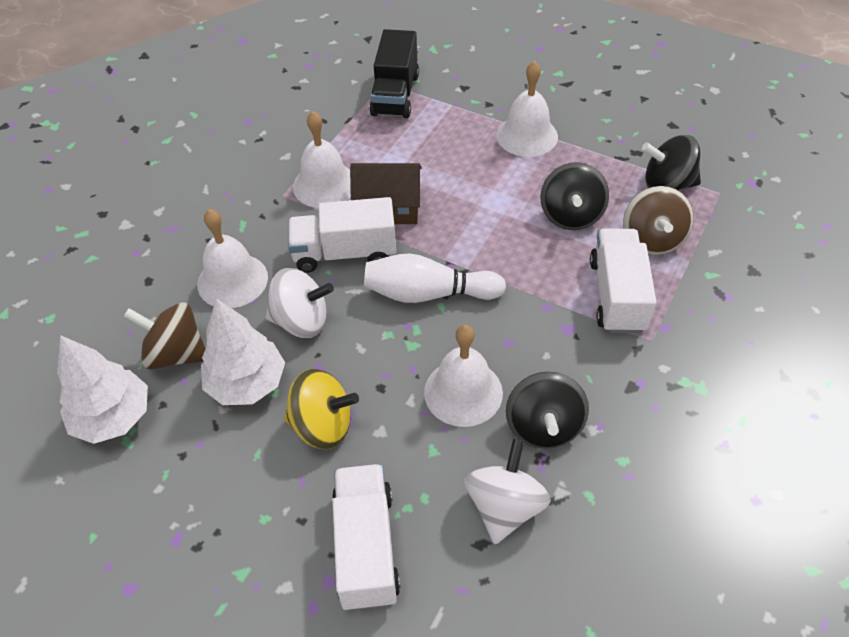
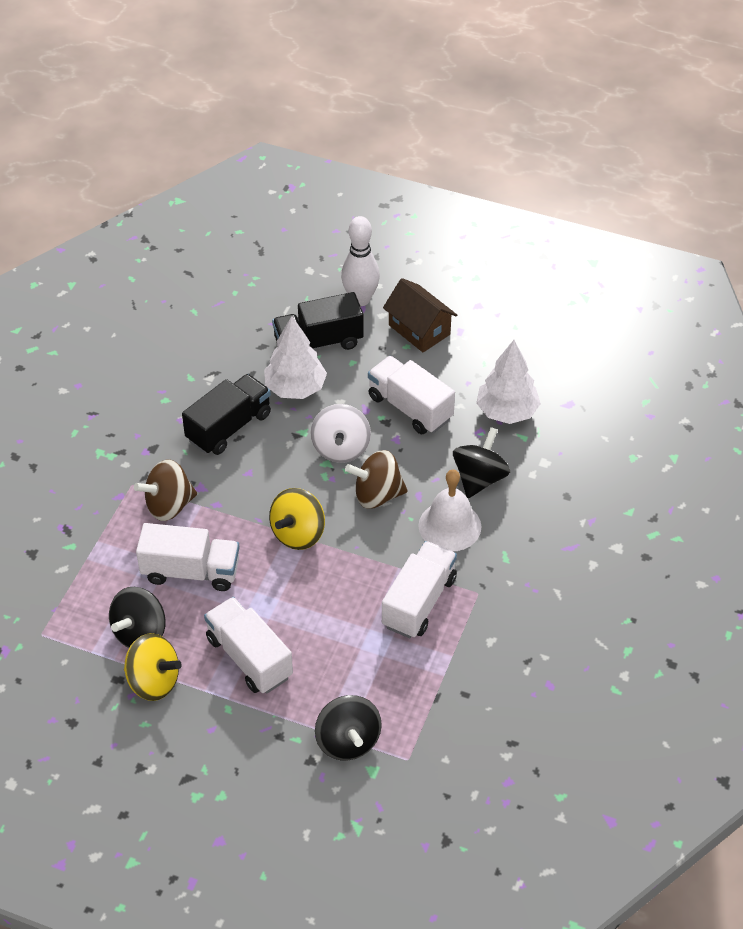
black truck: [369,29,419,118] = 1 -> [182,374,271,455] [272,292,364,350] = 2
white bell: [197,209,268,308] [293,111,351,208] [424,325,503,427] [496,61,558,157] = 4 -> [419,469,481,551] = 1
white spinning top: [266,268,334,338] [464,438,551,544] = 2 -> [310,404,371,463] = 1
white truck: [288,197,396,273] [332,464,400,611] [590,229,656,334] = 3 -> [136,523,240,591] [204,597,293,693] [368,356,455,434] [382,541,457,638] = 4
yellow spinning top: [284,369,359,449] = 1 -> [124,633,182,701] [269,488,325,550] = 2

